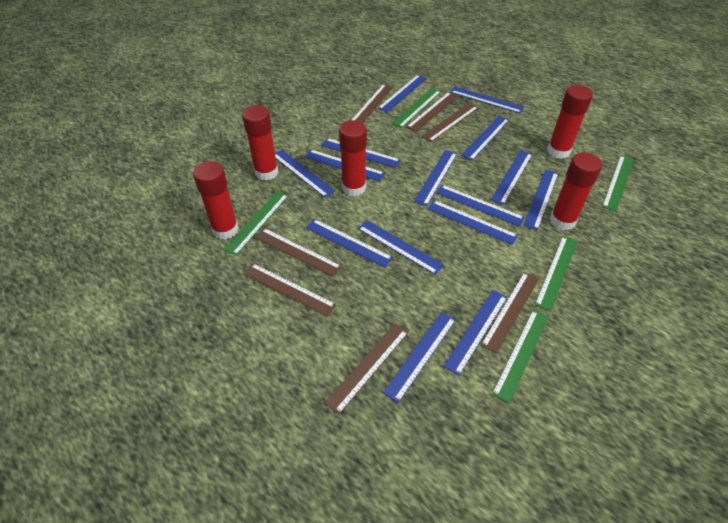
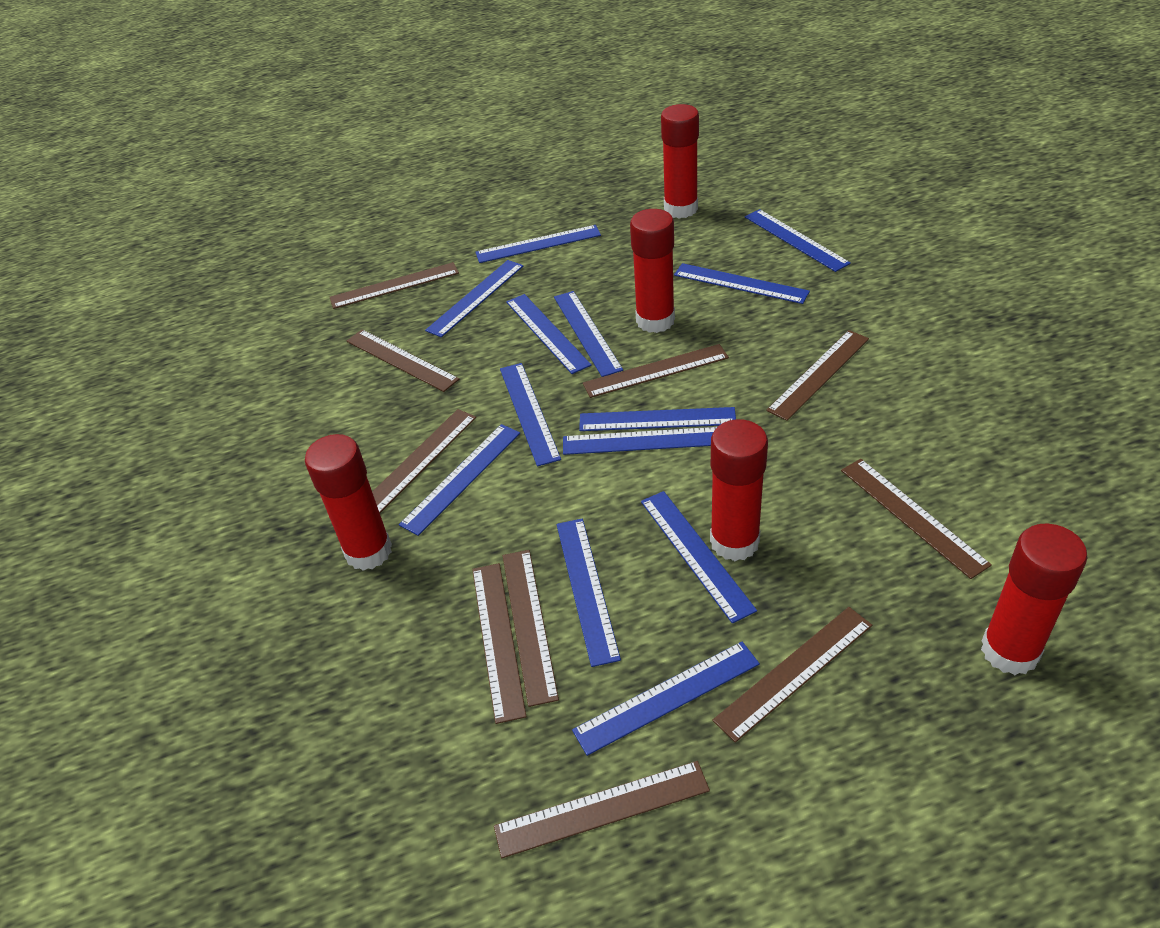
blue ruler: [275,150,335,198] [305,150,385,181] [306,219,393,268] [321,138,401,168] [358,220,444,275] [378,75,427,113] [383,312,456,403] [414,150,457,206] [427,200,518,245] [436,185,525,227] [443,290,508,376] [450,86,524,113] [461,116,509,161] [491,150,533,205] [523,170,558,230] = 15 -> [399,424,520,536] [425,260,524,337] [476,225,601,263] [500,363,561,467] [506,294,591,374] [554,291,623,377] [556,519,621,667] [563,427,717,455] [572,642,760,756] [579,407,736,431] [641,491,757,623] [674,263,810,304] [745,209,851,272] = 13
brown ruler: [243,263,336,317] [255,228,342,277] [325,323,409,414] [352,84,393,123] [407,92,458,132] [421,103,479,142] [481,272,539,354] = 7 -> [330,262,459,309] [347,330,459,392] [372,409,476,513] [472,563,527,724] [494,761,710,858] [503,550,559,707] [583,344,729,398] [712,607,872,743] [766,330,869,421] [841,459,992,579] = 10
green ruler: [224,191,289,256] [391,88,441,128] [492,310,549,403] [535,236,578,311] [602,155,634,212] = 5 -> none = 0

